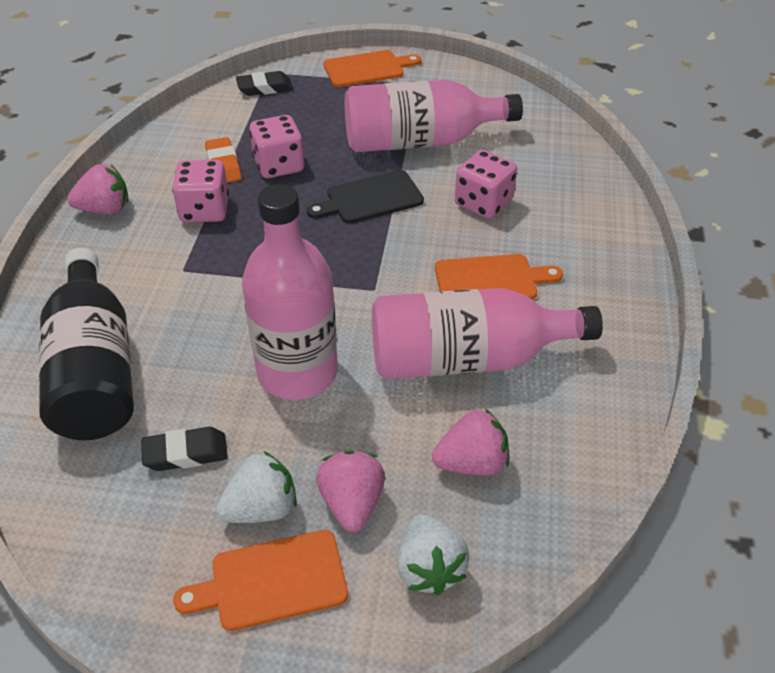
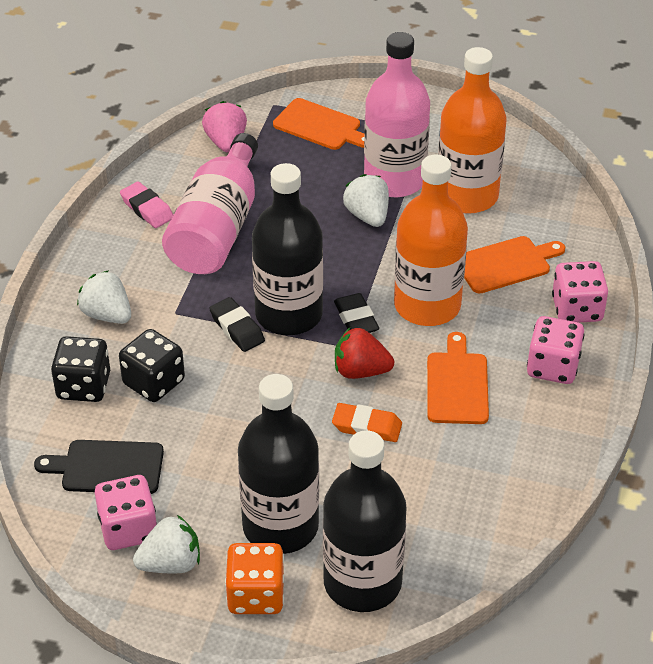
black bottle: [39,248,134,440] = 1 -> [238,374,319,554] [252,163,323,335] [323,430,407,612] = 3
black dice: none = 0 -> [51,336,110,402] [119,329,185,402] = 2
orange bottle: none = 0 -> [394,154,468,326] [438,47,506,214] = 2
orange dice: none = 0 -> [225,543,284,614] = 1
pink bottle: [242,184,338,400] [345,80,523,152] [372,288,603,379] = 3 -> [162,133,258,274] [364,32,430,197] = 2
pink eraser: none = 0 -> [120,182,173,228] = 1
pink strawberry: [67,164,129,214] [316,451,385,532] [432,409,509,476] = 3 -> [202,101,247,152] = 1
red strawberry: none = 0 -> [335,328,394,379] = 1
white strawberry: [216,451,297,523] [397,515,469,595] = 2 -> [77,270,131,324] [133,515,200,573] [343,174,389,227] = 3

